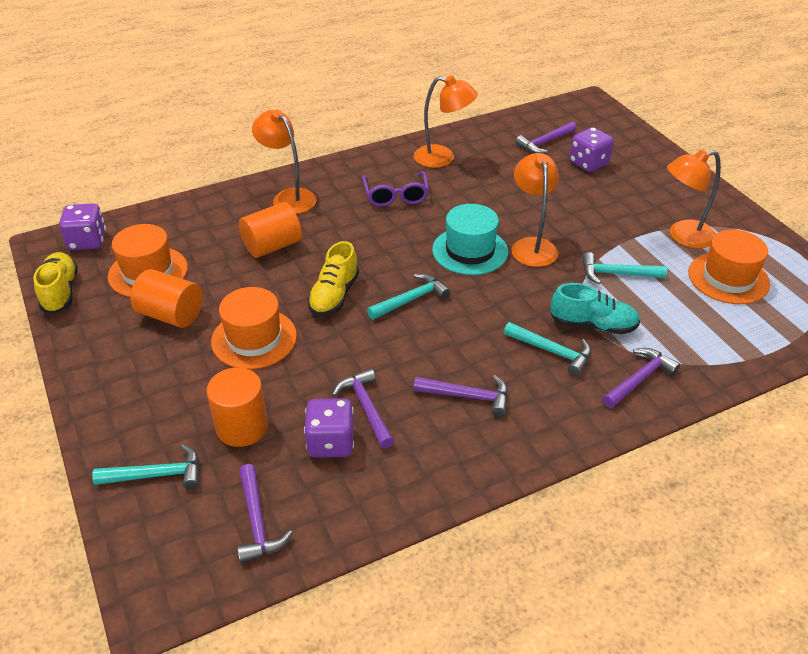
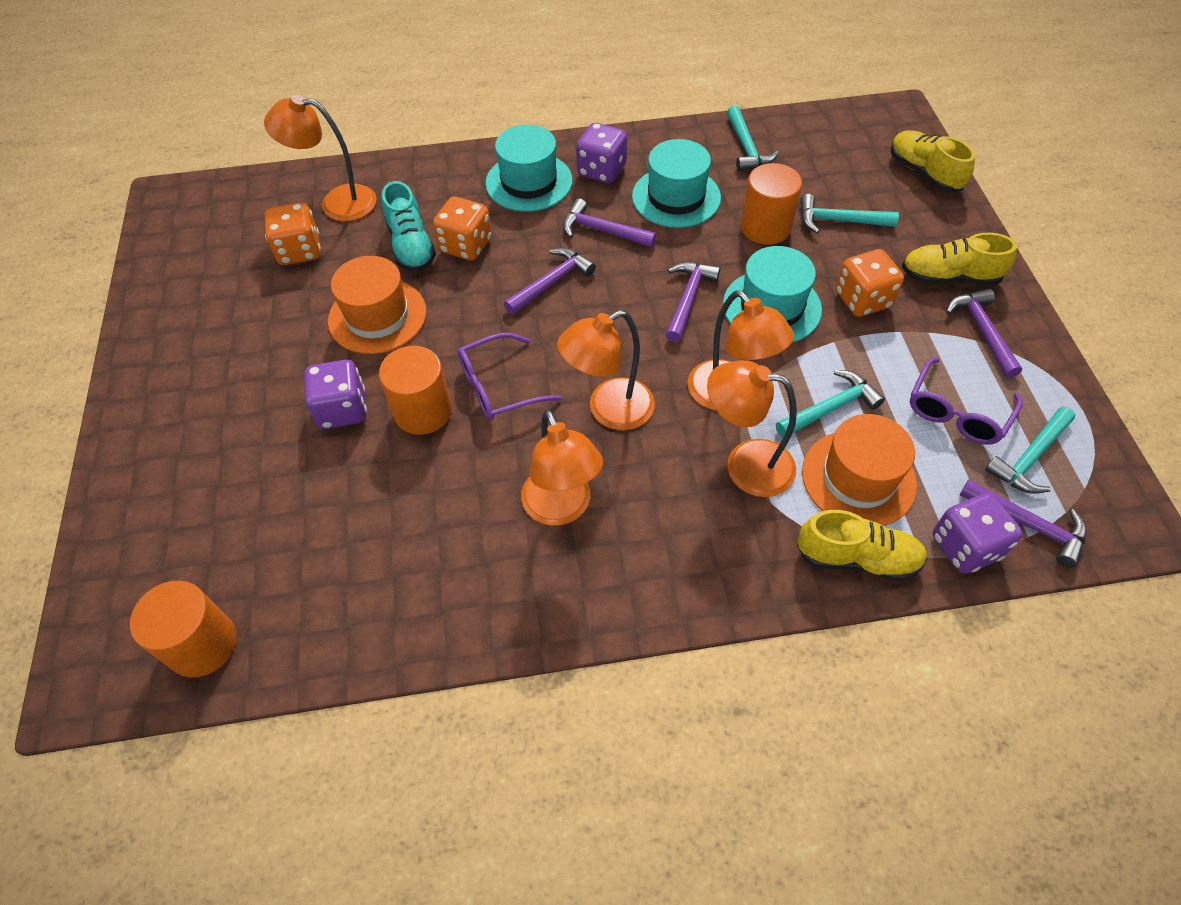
orange dice: none = 0 -> [265,203,321,265] [433,197,492,261] [836,249,904,317] = 3
orange hat: [108,224,188,297] [211,287,297,369] [688,230,770,304] = 3 -> [328,256,427,354] [802,414,917,526] = 2
orange lamp: [252,110,316,214] [414,76,478,168] [511,153,559,267] [667,150,721,248] = 4 -> [264,95,377,221] [521,410,603,526] [557,310,655,430] [688,290,794,410] [707,360,797,497] = 5
purple glasses: [362,171,429,207] = 1 -> [458,333,562,421] [910,358,1023,445] = 2
turquoise hat: [432,204,508,275] = 1 -> [485,125,573,212] [632,139,721,228] [723,246,822,343] = 3
yellow shoe: [34,252,78,314] [307,241,359,316] = 2 -> [797,510,927,581] [891,130,975,192] [902,233,1017,285] = 3

